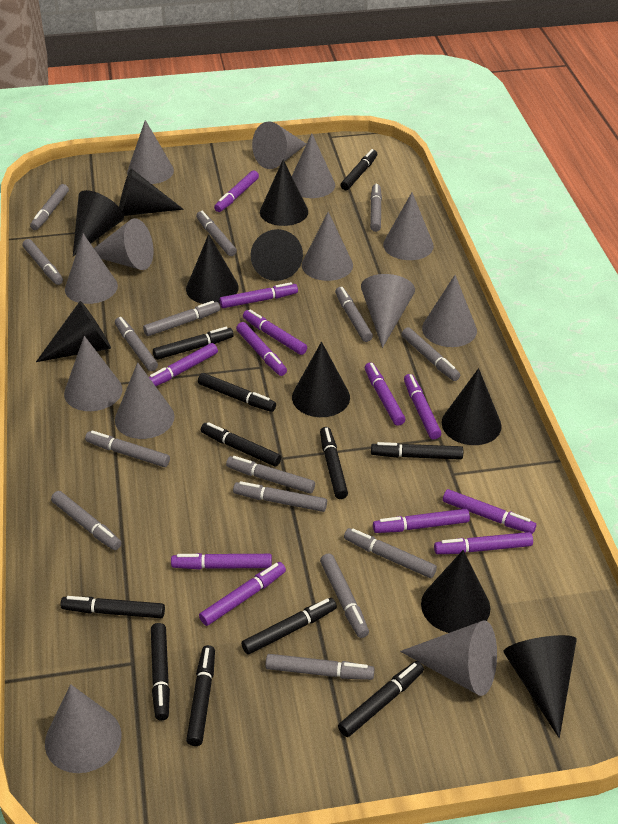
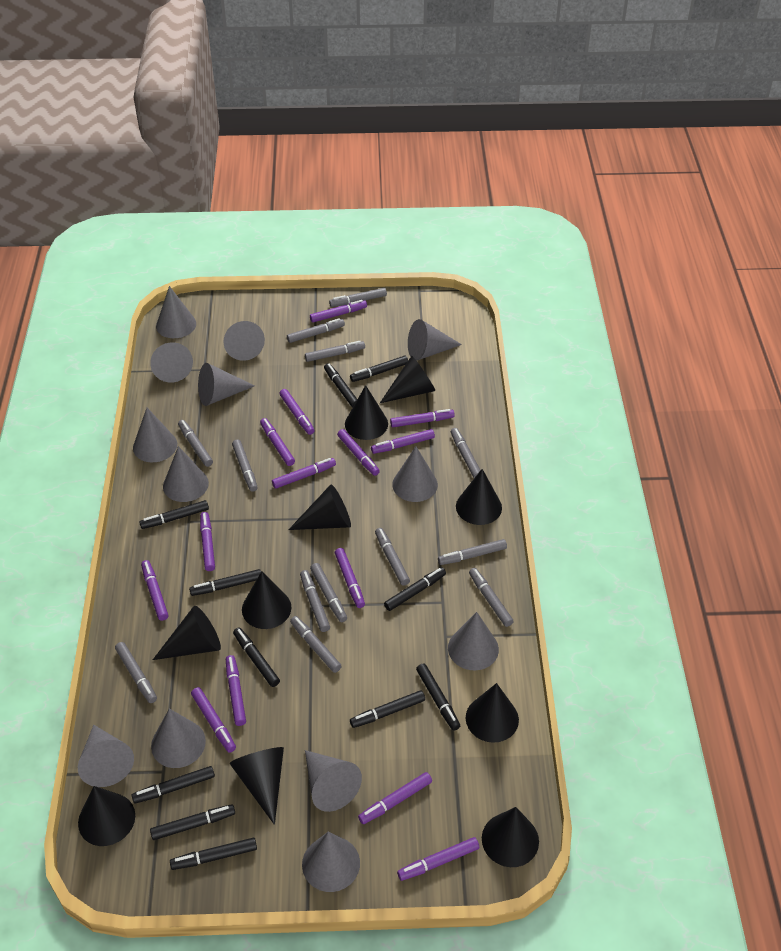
grey marker: [22,239,63,285] [30,184,69,230] [51,491,122,550] [85,431,170,467] [115,317,158,371] [143,301,220,336] [196,211,237,256] [226,456,315,494] [233,481,327,512] [265,654,375,680] [320,554,369,638] [335,287,373,342] [344,528,437,578] [370,184,382,232] [402,327,460,381] = 15 -> [115,642,157,703] [178,420,213,467] [232,439,258,492] [287,318,345,343] [290,616,342,673] [300,570,330,632] [305,341,365,362] [310,563,347,622] [329,288,387,307] [375,528,410,586] [438,539,507,565] [451,428,480,478] [469,568,514,627] = 13
purple marker: [149,343,218,386] [171,553,272,570] [199,562,286,626] [214,170,259,212] [219,282,298,308] [236,322,287,376] [243,309,307,355] [365,362,405,426] [373,509,470,533] [404,374,441,439] [434,532,533,554] [443,489,536,534] = 12 -> [141,560,168,621] [191,687,236,753] [200,512,215,571] [226,655,246,726] [260,418,295,466] [272,458,336,489] [279,389,315,435] [310,300,367,322] [335,548,365,608] [337,429,380,476] [358,772,432,824] [371,429,435,454] [390,409,455,427] [397,837,479,881] = 14

